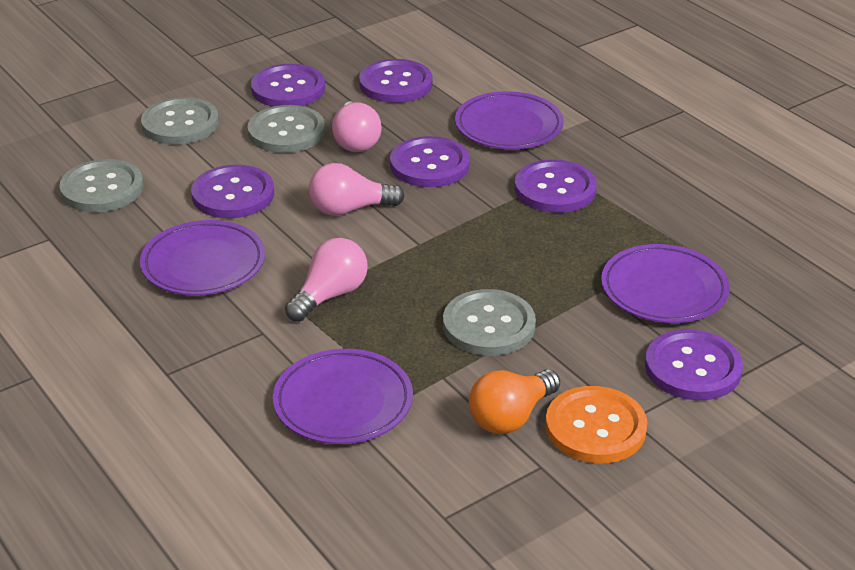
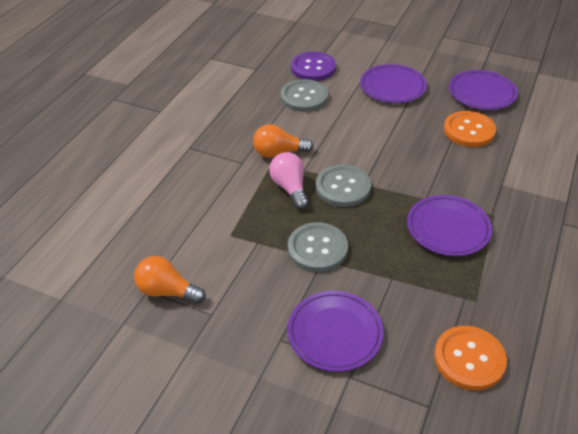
grey button: [59,159,143,212] [141,97,219,144] [248,105,325,153] [443,289,536,356] = 4 -> [281,79,328,112] [288,222,348,272] [316,165,371,207] = 3
orange button: [545,386,647,463] = 1 -> [434,326,507,390] [444,111,496,147] = 2
orange light bulb: [469,369,560,434] = 1 -> [134,256,206,304] [253,124,314,158] = 2
pink light bulb: [285,238,368,322] [309,163,405,216] [332,101,382,152] = 3 -> [269,152,308,209] = 1
purple button: [191,165,274,218] [251,64,325,107] [359,59,433,103] [390,136,470,187] [515,159,597,213] [645,329,743,400] = 6 -> [291,51,336,81] = 1

